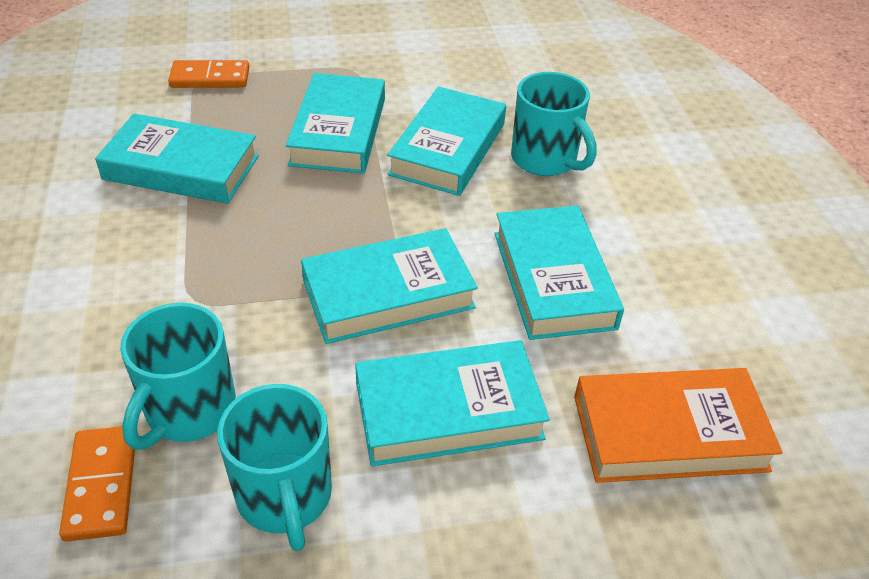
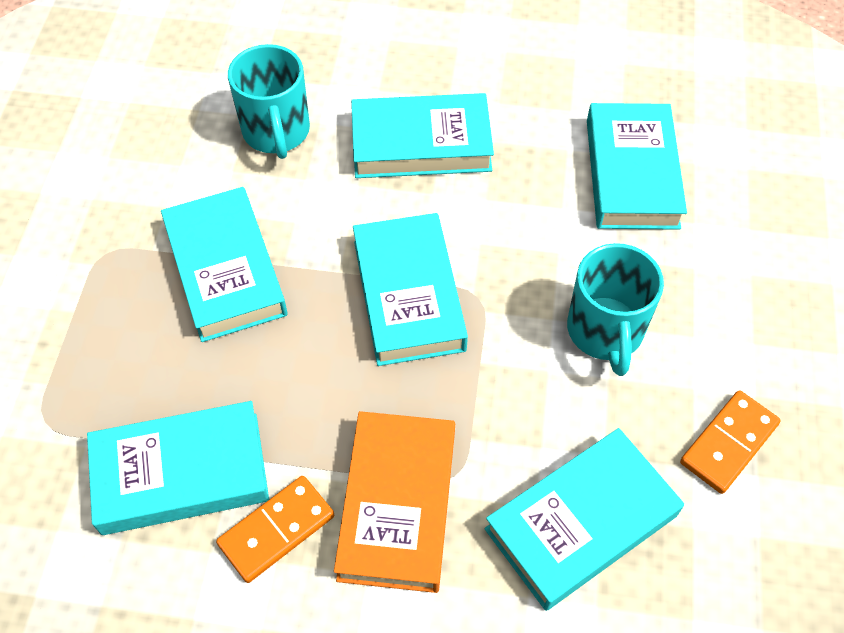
turquoise mug: [120,303,236,450] [217,384,332,551] [511,72,597,176] = 3 -> [228,44,310,159] [567,243,664,376] = 2

